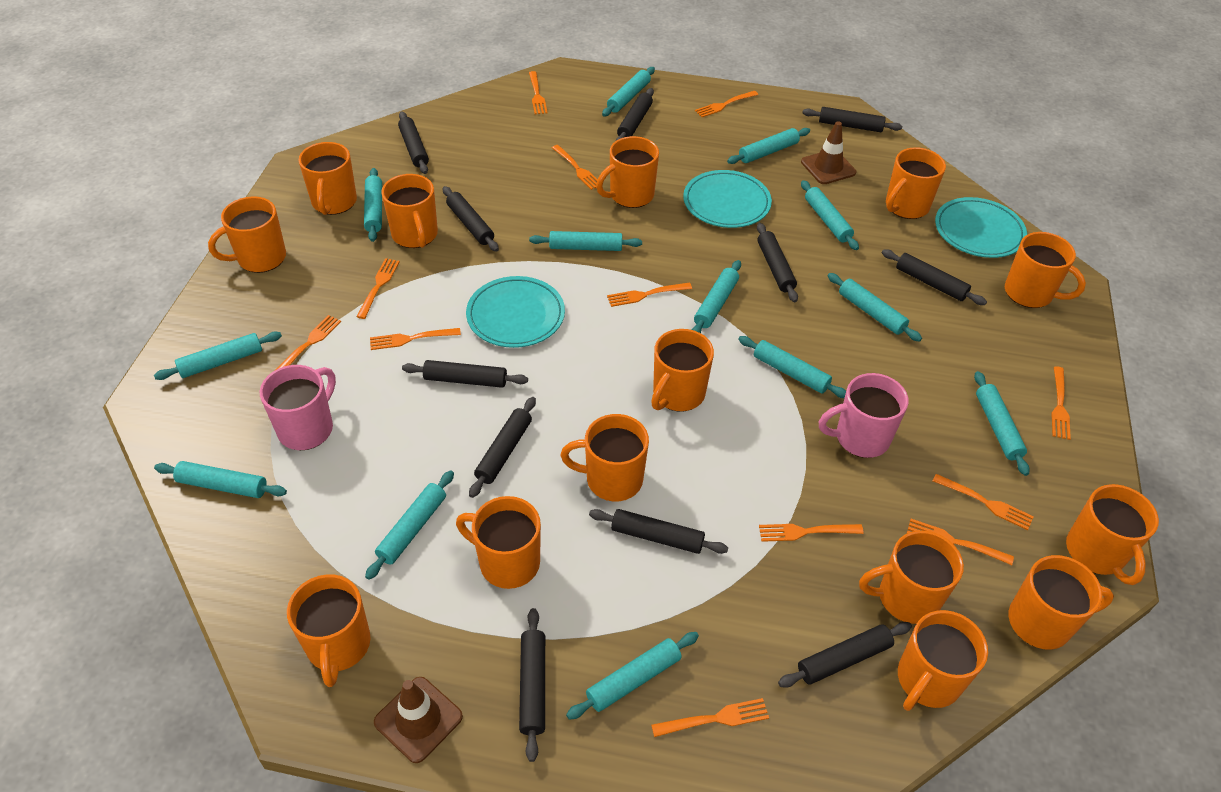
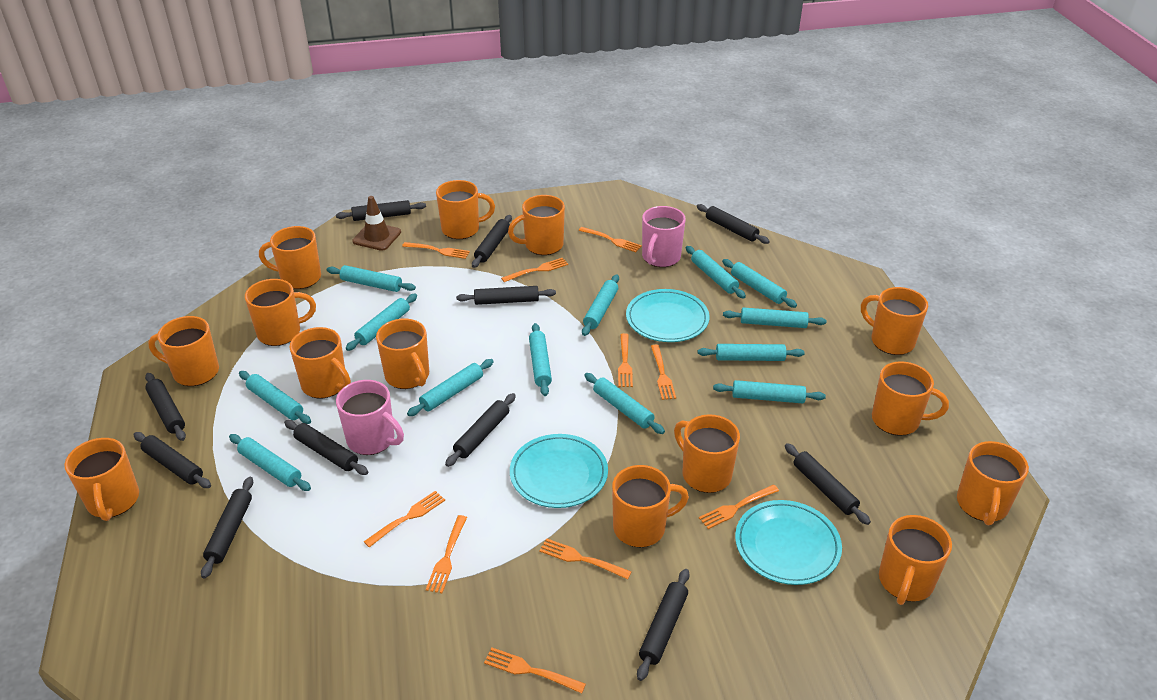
brown traffic cone: [374,677,463,763] [801,121,856,184] = 2 -> [352,196,401,251] = 1
orange fork: [275,315,341,370] [356,258,400,319] [370,328,461,350] [529,71,548,114] [552,145,598,190] [607,282,692,307] [651,698,769,737] [695,91,758,117] [759,524,864,542] [907,519,1014,565] [933,474,1034,530] [1051,366,1071,440] = 12 -> [364,491,445,547] [402,242,470,259] [426,515,467,593] [484,648,586,693] [501,258,568,282] [539,538,631,579] [578,227,642,252] [618,333,633,387] [651,345,676,400] [699,485,779,529] = 10

